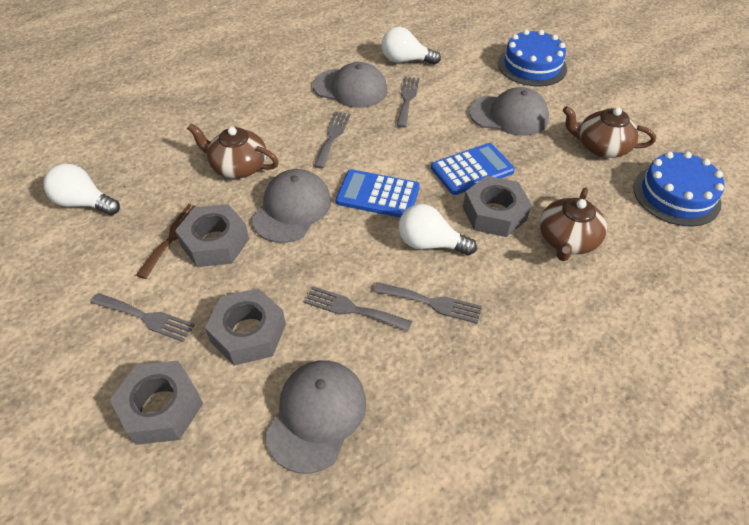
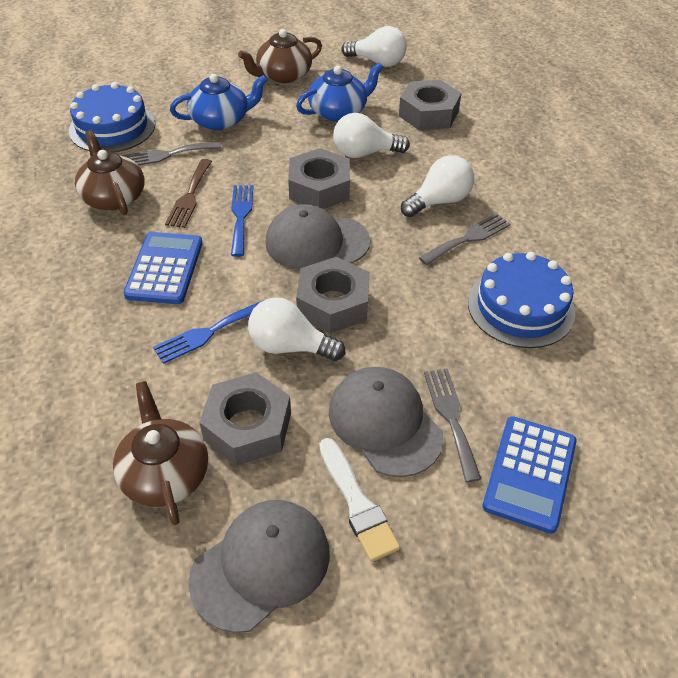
blue fork: none = 0 -> [153,300,264,364] [231,185,253,257] = 2
blue teapot: none = 0 -> [170,74,268,130] [296,62,383,122] = 2
grey cap: [252,169,331,243] [265,360,366,474] [313,62,387,108] [469,87,549,136] = 4 -> [188,500,330,633] [265,204,370,269] [329,367,444,477] = 3
grey fork: [91,293,195,342] [304,286,412,332] [314,111,350,169] [373,282,482,324] [397,77,419,128] = 5 -> [123,141,222,165] [419,213,511,265] [424,368,481,482] = 3
white brush: none = 0 -> [319,438,400,562] = 1
white light bulb: [44,164,120,215] [381,27,441,65] [399,204,477,255] = 3 -> [248,297,345,361] [333,113,410,158] [341,26,407,67] [401,155,474,217] = 4

